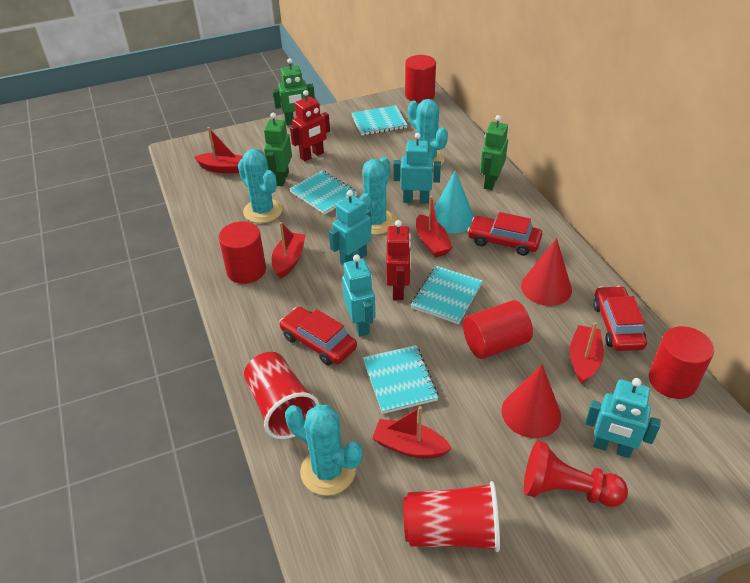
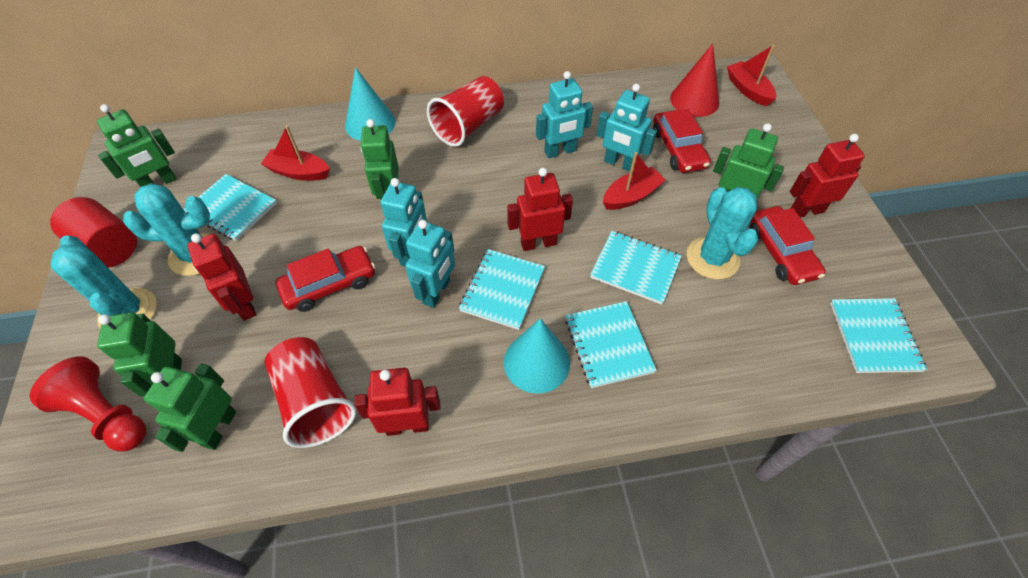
green robot: [264,113,292,186] [273,58,315,125] [480,115,508,190] = 3 -> [97,104,177,187] [97,312,182,397] [144,363,236,452] [360,119,398,199] [713,123,784,198] = 5
red boat: [194,127,243,173] [272,222,306,279] [372,406,452,458] [416,196,453,257] [570,322,604,384] = 5 -> [261,125,330,181] [603,152,666,210] [727,45,776,106] = 3
red cone: [502,365,561,438] [521,238,572,306] = 2 -> [670,44,719,117] = 1
red cylinder: [218,221,266,284] [405,55,436,103] [463,300,533,359] [649,326,714,399] = 4 -> [50,197,137,268] = 1
red robot: [290,90,330,161] [386,220,411,300] = 2 -> [187,233,256,321] [354,368,440,436] [507,168,573,251] [790,134,865,218] = 4
turquoise cactus: [238,149,283,223] [285,404,362,496] [359,157,396,235] [408,99,448,169] = 4 -> [51,236,157,329] [123,183,210,276] [687,187,758,280] = 3
turquoise cone: [434,170,474,233] = 1 -> [345,67,395,141] [504,319,570,394] = 2
turquoise notebook: [289,170,358,214] [351,105,407,136] [363,345,439,414] [411,266,483,324] = 4 -> [183,174,277,241] [459,249,545,330] [565,301,657,388] [590,231,682,304] [830,298,927,373] = 5

